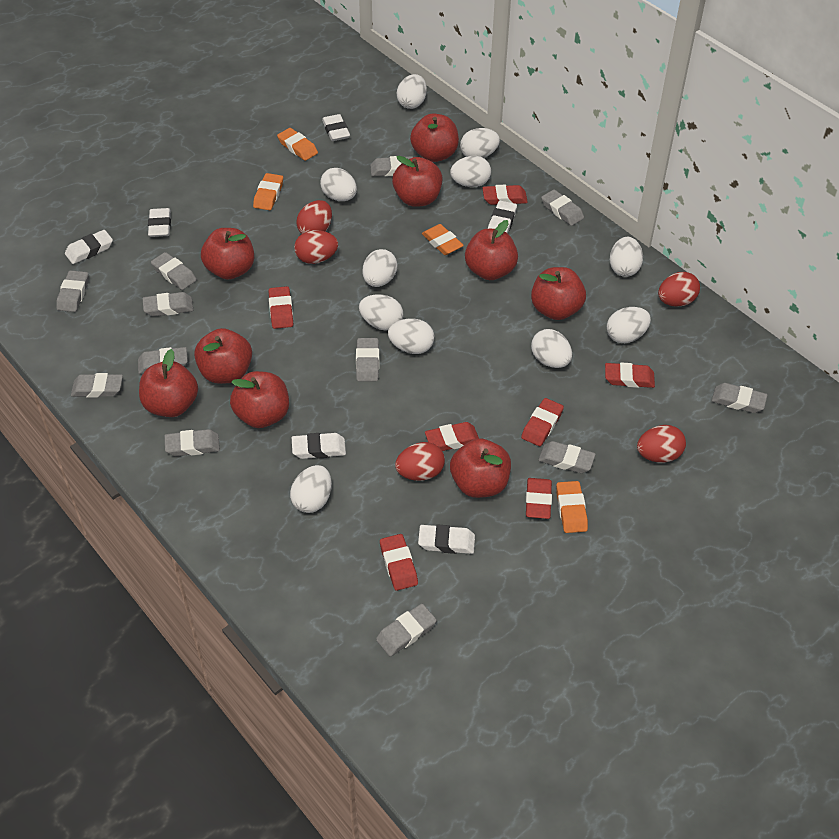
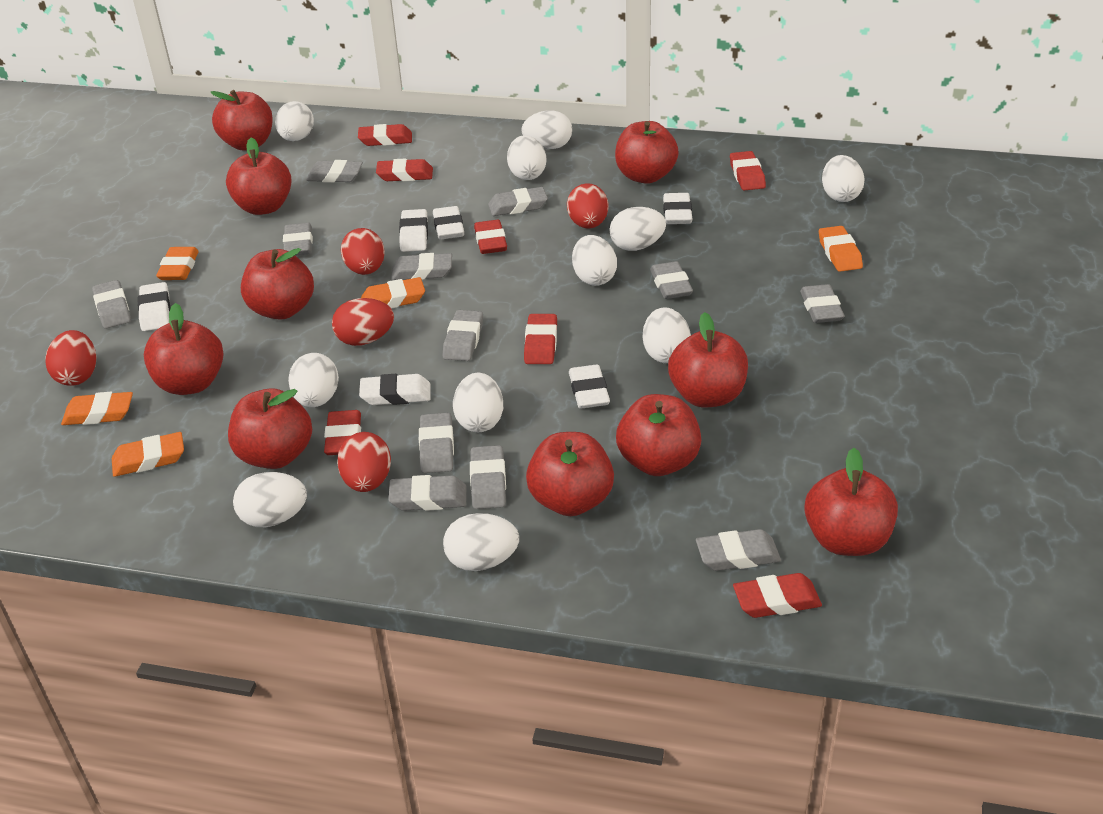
orange eraser: [253,173,283,210] [277,128,318,161] [422,224,464,255] [556,481,588,533] = 4 -> [61,392,133,425] [112,432,184,477] [156,247,199,280] [361,277,425,309] [819,226,863,272] = 5
red apple: [139,349,198,417] [194,328,252,384] [201,228,254,280] [230,371,289,428] [392,156,443,207] [410,114,459,162] [450,438,511,498] [465,220,518,280] [531,267,586,320] = 9 -> [144,303,223,395] [210,90,273,150] [226,138,292,215] [228,389,312,469] [241,248,314,320] [526,432,614,516] [615,121,679,184] [616,394,701,476] [668,312,748,408] [804,448,898,556] = 10

